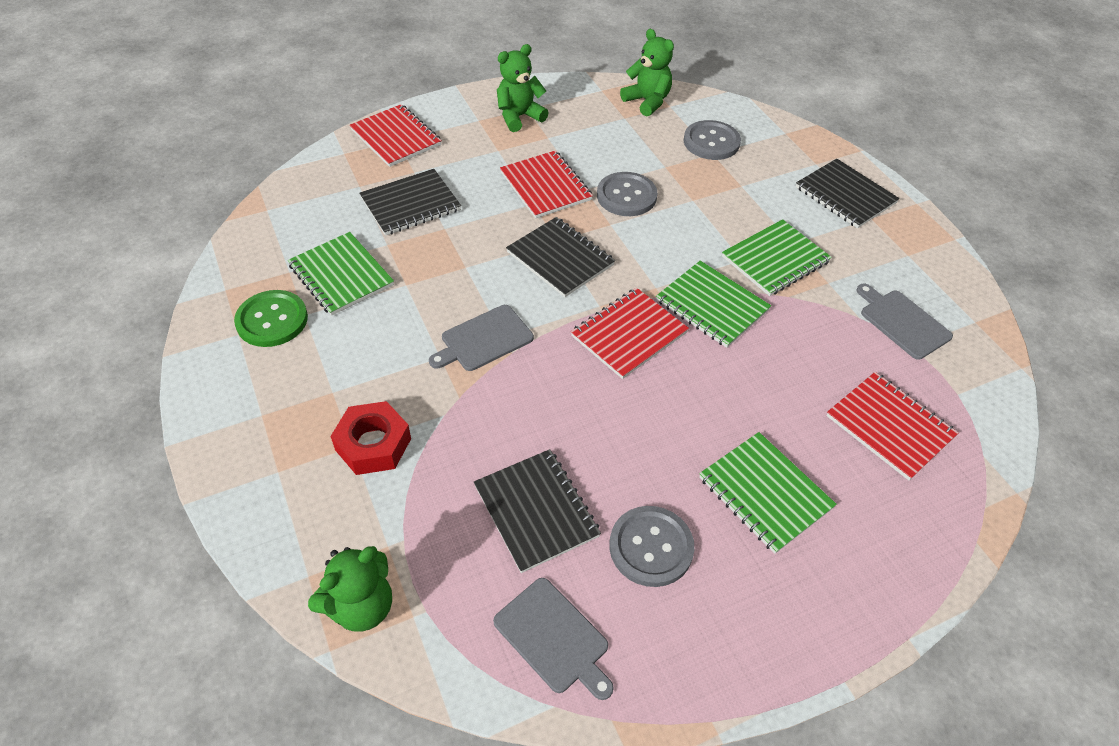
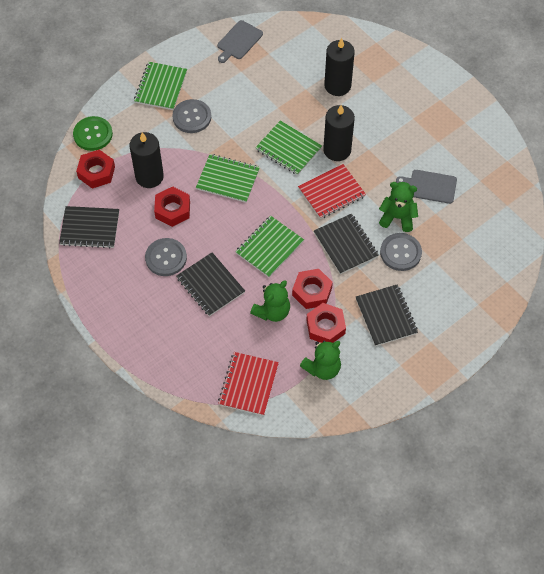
black candle: none = 0 -> [129,132,164,188] [323,105,355,161] [324,38,355,96] = 3
grey cutting board: [429,305,534,371] [493,578,614,700] [856,284,953,360] = 3 -> [217,20,263,63] [396,170,457,204] = 2
red notebook: [350,104,442,167] [500,150,593,218] [571,288,689,379] [826,372,958,480] = 4 -> [218,352,279,416] [298,164,366,219] = 2
red nut: [330,401,411,475] = 1 -> [76,150,115,189] [154,187,190,227] [292,269,333,309] [307,303,346,343] = 4

